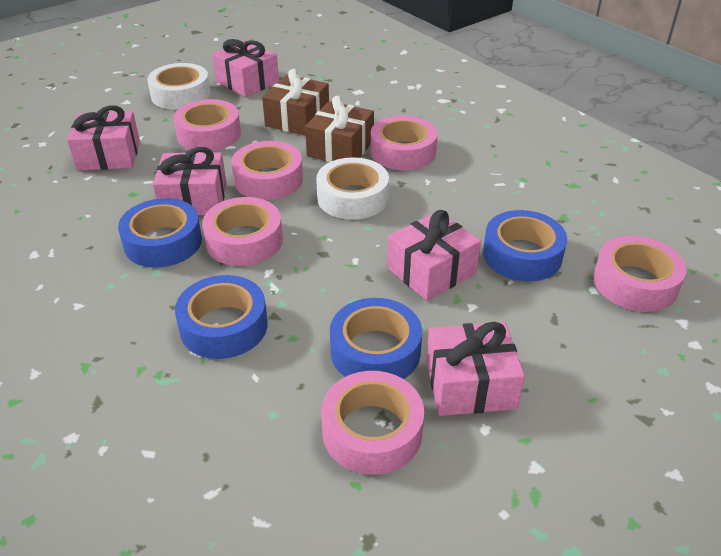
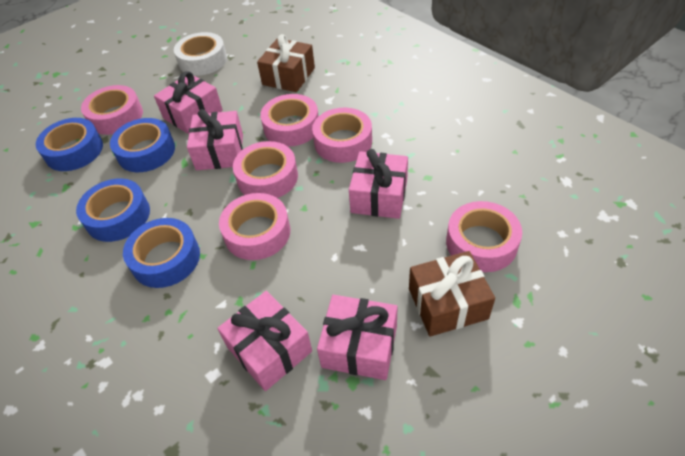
white tape: [147,63,211,110] [316,157,389,220] = 2 -> [174,32,227,76] = 1

